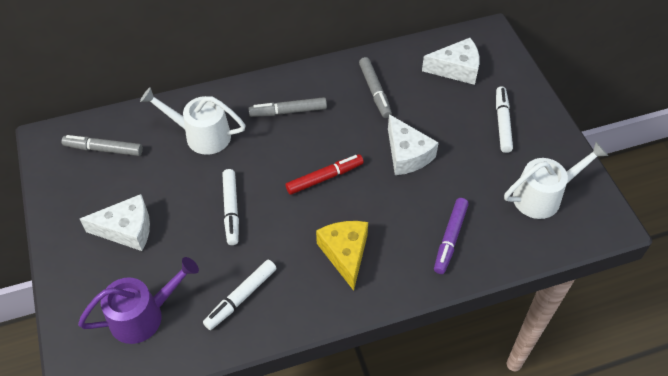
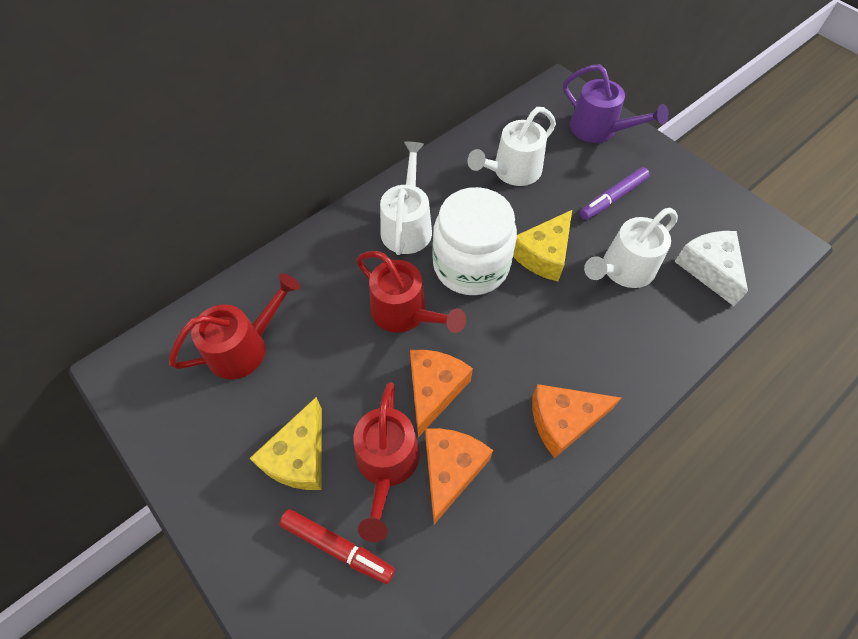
grey marker: [61,135,143,156] [248,97,327,117] [359,57,392,118] = 3 -> none = 0
orange cheese: none = 0 -> [410,350,473,437] [425,428,493,524] [532,384,621,458] = 3
red watering can: none = 0 -> [169,273,300,379] [353,382,420,542] [356,251,466,333] = 3
white cheese: [80,194,150,251] [388,114,439,175] [422,38,480,85] = 3 -> [674,231,748,306] = 1
white jar: none = 0 -> [432,187,517,295] = 1
white marker: [203,260,277,330] [222,169,239,245] [496,86,513,153] = 3 -> none = 0
white watering can: [140,87,246,155] [504,142,608,219] = 2 -> [380,142,432,255] [467,107,556,186] [584,208,678,288] = 3
yellow cheese: [316,221,368,291] = 1 -> [250,397,322,490] [513,210,572,281] = 2

